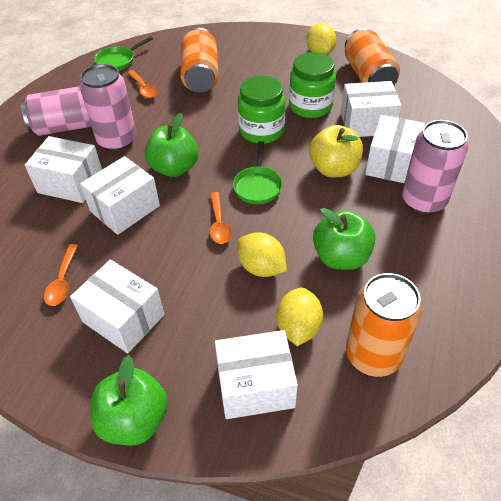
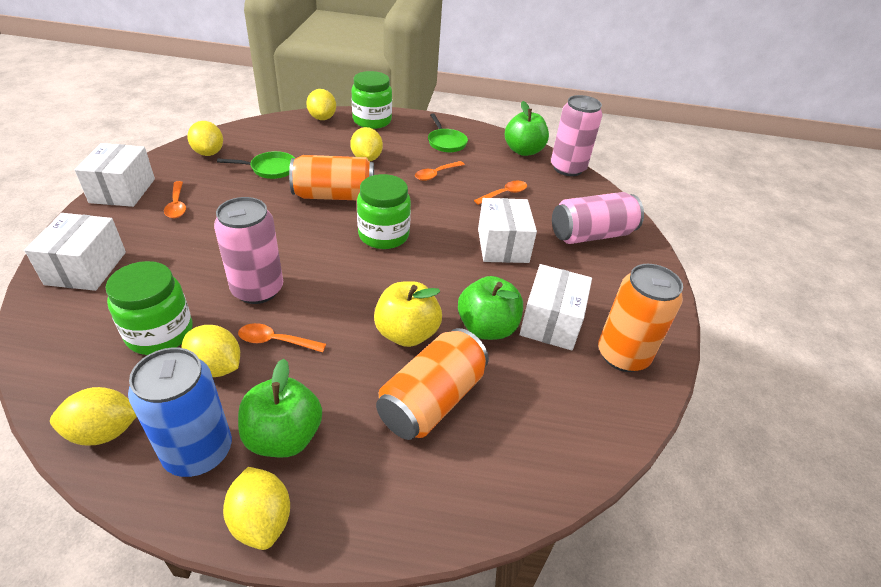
blue can: none = 0 -> [128,347,232,477] = 1
green jar: [238,75,285,144] [289,52,336,118] = 2 -> [105,261,193,355] [352,71,392,129] [357,174,411,249] = 3
orange spoon: [44,244,78,306] [127,70,158,98] [210,192,232,244] = 3 -> [164,181,186,218] [238,323,326,352] [415,161,465,181] [474,181,527,205] = 4
white box: [25,136,102,203] [70,260,165,353] [80,156,160,235] [215,330,298,419] [341,81,402,137] [365,115,425,183] = 6 -> [24,213,126,291] [75,143,155,207] [478,198,537,263] [520,264,592,350] = 4
yellow lemon: [237,232,287,277] [276,287,323,346] [306,23,336,55] = 3 -> [50,387,137,446] [182,325,240,377] [187,121,223,156] [223,467,290,550] [306,89,336,120] [350,127,383,161] = 6

